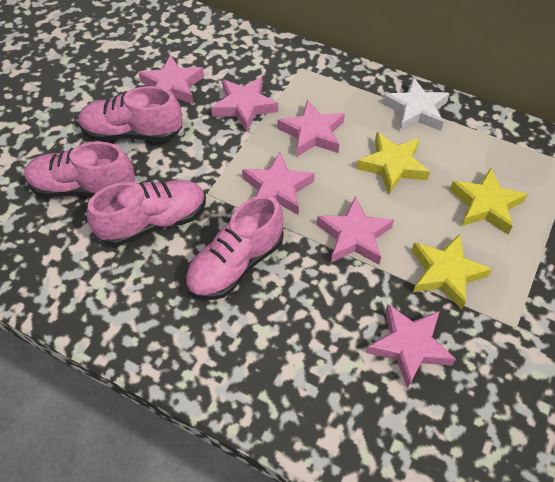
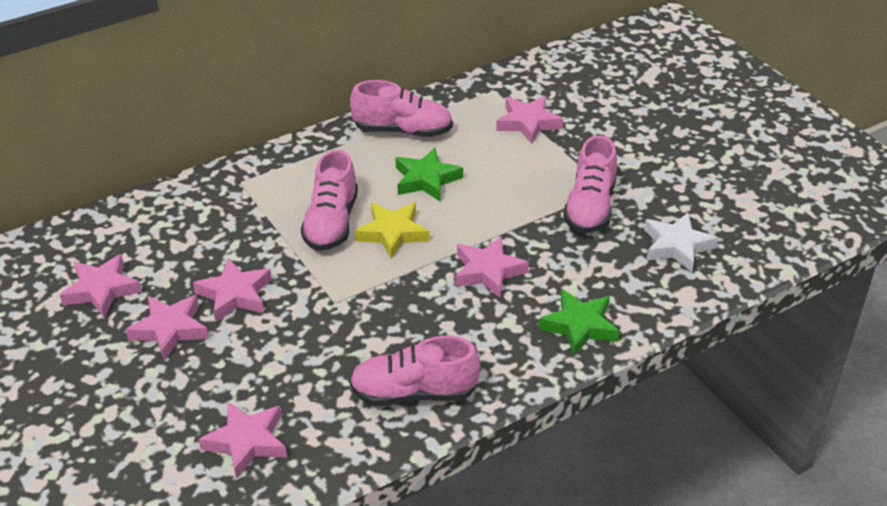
green star: none = 0 -> [395,148,463,201] [538,289,620,356] = 2
yellow star: [357,132,430,194] [411,234,492,310] [450,168,528,234] = 3 -> [355,203,429,259] = 1

